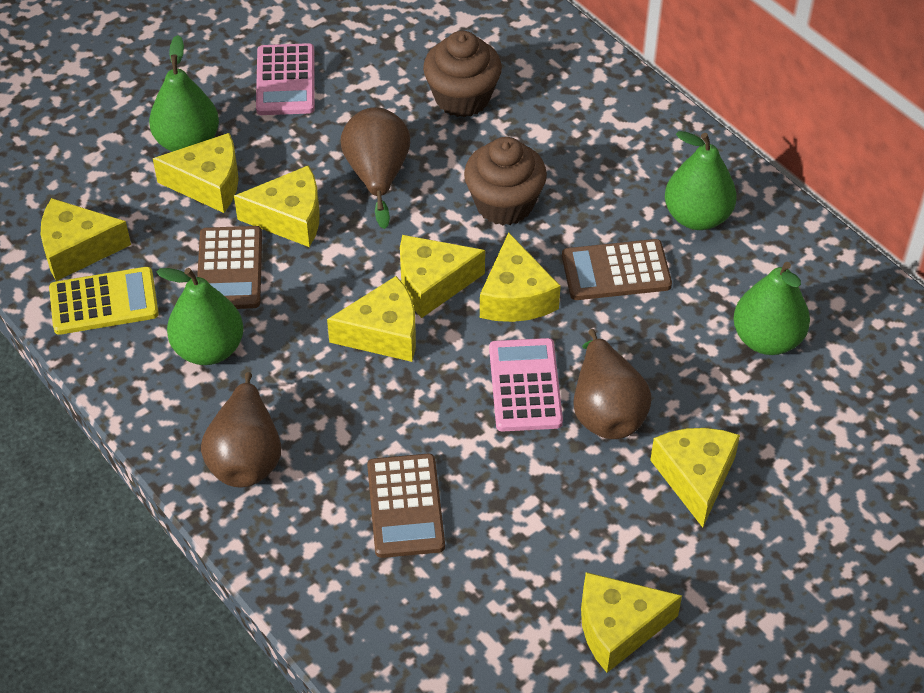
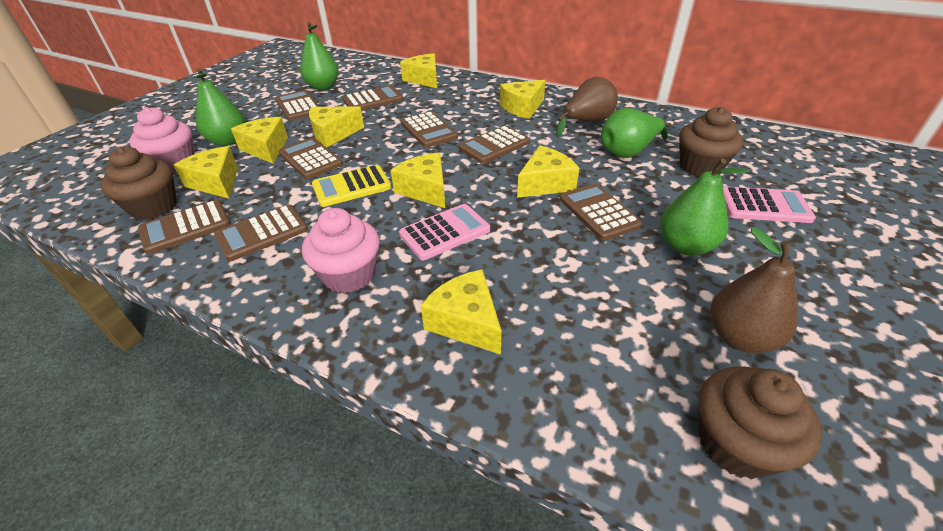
brown calculator: [197,226,262,309] [367,454,445,558] [562,239,672,300] = 3 -> [138,200,231,254] [214,204,308,261] [275,90,320,121] [279,138,343,179] [343,85,403,110] [400,111,458,148] [459,125,530,164] [560,184,642,241] = 8
brown cupcake: [423,31,502,117] [464,137,547,225] = 2 -> [101,147,177,220] [679,107,743,177] [698,366,822,479] = 3
brown pear: [201,372,281,487] [341,107,410,229] [573,329,652,439] = 3 -> [556,77,618,136] [710,227,798,353] = 2
pink cupcake: none = 0 -> [129,107,194,173] [302,208,380,293] = 2

